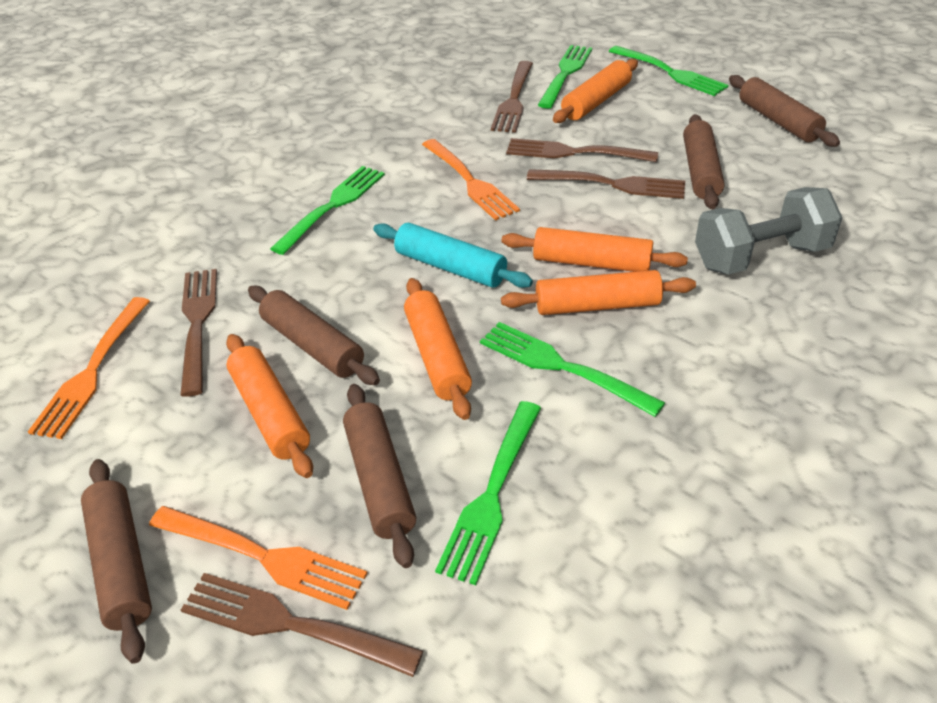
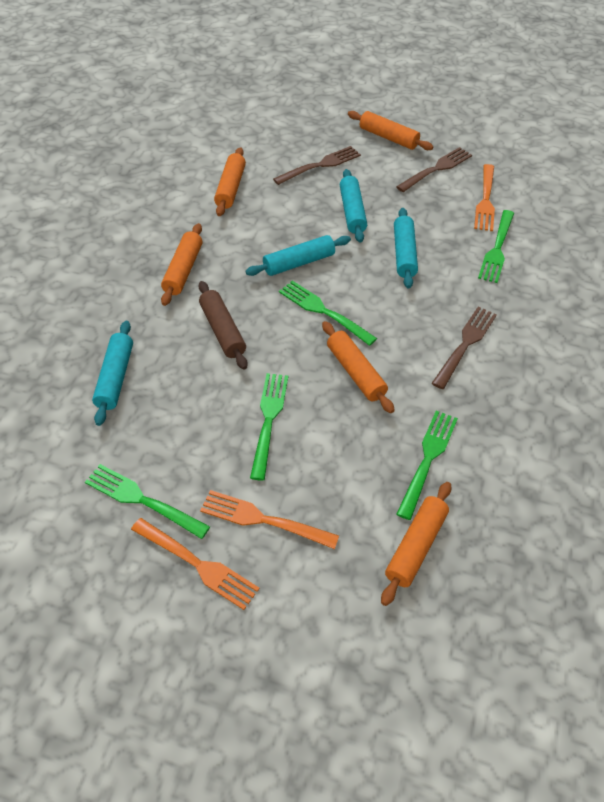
brown fork: [180,269,217,397] [181,573,423,677] [491,61,533,133] [506,138,658,162] [527,169,685,199] = 5 -> [273,146,361,185] [396,147,472,192] [432,307,497,389] = 3
brown rolling pin: [81,459,152,664] [248,286,380,385] [343,384,416,568] [683,114,725,209] [729,75,840,147] = 5 -> [198,281,248,370] = 1
grey dumbbell: [695,187,842,275] = 1 -> none = 0
turquoise rolling pin: [373,223,533,288] = 1 -> [92,321,133,426] [245,235,351,276] [340,169,367,242] [394,208,418,289] = 4

